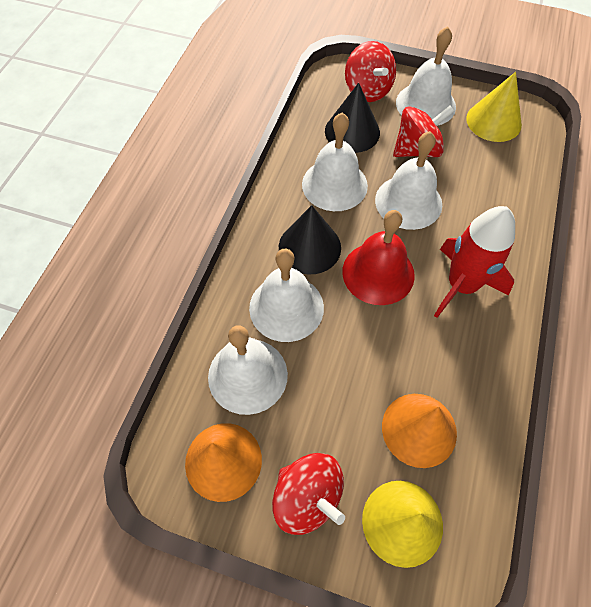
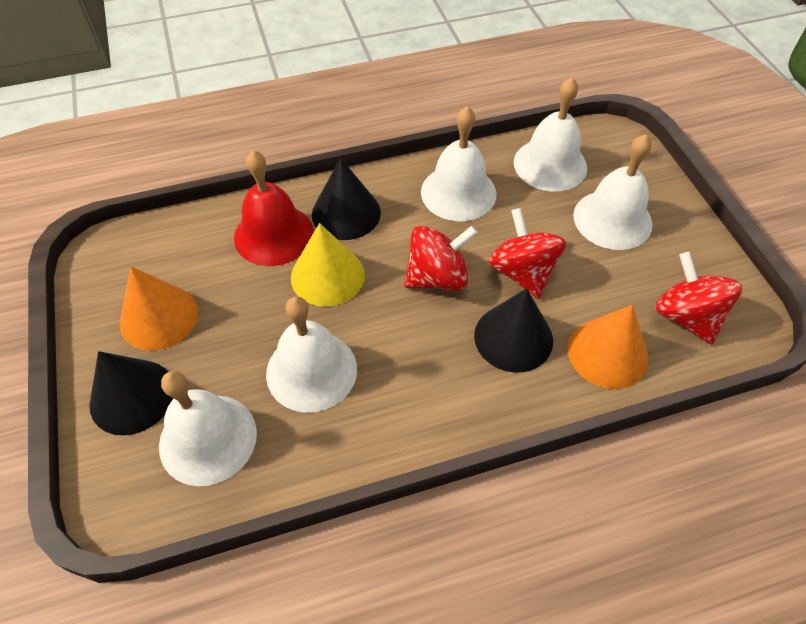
black cone: [279,205,341,275] [325,83,380,153] = 2 -> [89,351,173,436] [312,158,381,240] [474,288,553,373] = 3
red rocket: [434,206,515,318] = 1 -> none = 0
yellow cone: [362,481,443,568] [466,72,522,142] = 2 -> [291,223,365,307] = 1

